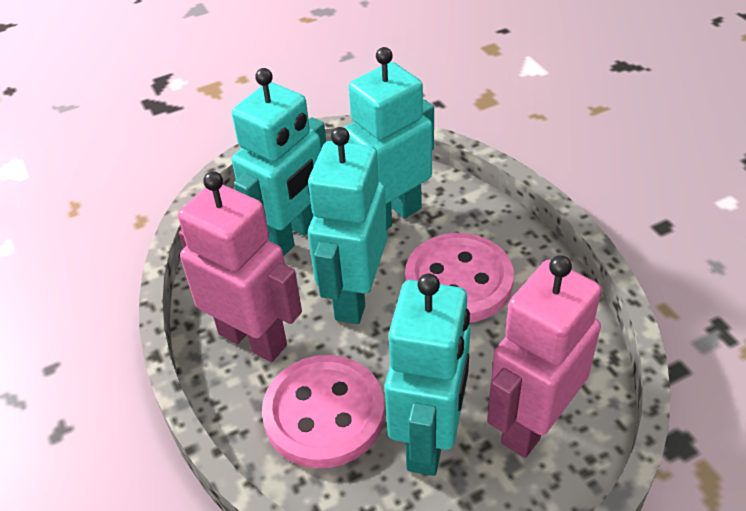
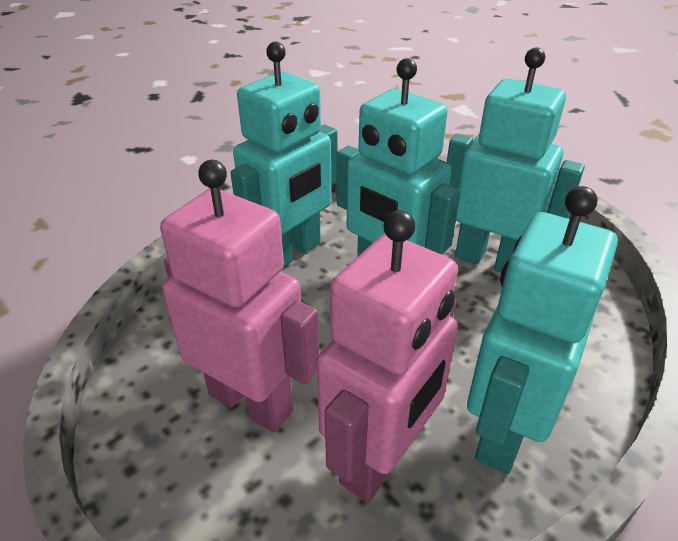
pink button: [262,355,385,468] [405,233,514,323] = 2 -> none = 0

